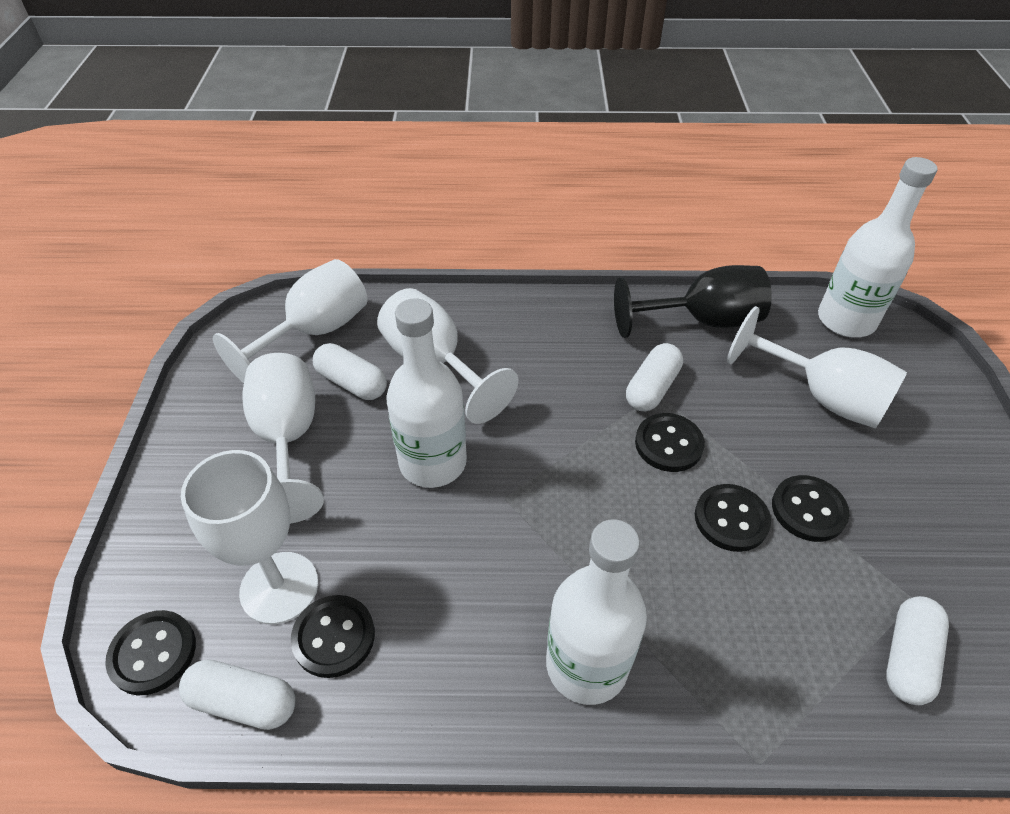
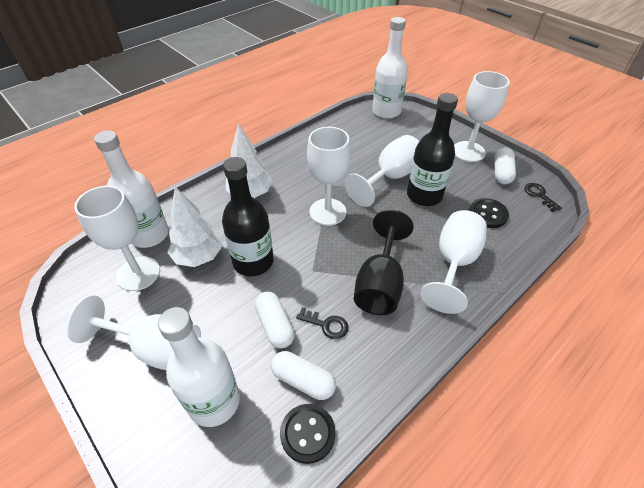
black bottle: none = 0 -> [222,157,274,276] [407,93,458,206] = 2
black button: [105,610,196,695] [291,595,375,678] [635,413,705,472] [695,484,771,552] [772,475,849,542] = 5 -> [280,404,335,464] [469,198,509,228] = 2
black key: none = 0 -> [296,307,349,339] [524,183,562,212] = 2
white capsule: [179,660,295,730] [313,343,387,400] [626,343,683,411] [886,596,949,705] = 4 -> [255,292,295,349] [271,351,336,400] [494,148,516,184] = 3
white goblet: [181,450,318,625] [213,259,367,383] [243,353,324,524] [377,288,518,424] [727,306,907,429] = 5 -> [66,295,201,370] [74,186,160,291] [307,127,351,226] [345,135,419,207] [420,210,487,314] [454,71,510,162] = 6
white tree: none = 0 -> [167,187,223,267] [226,123,273,198] = 2

